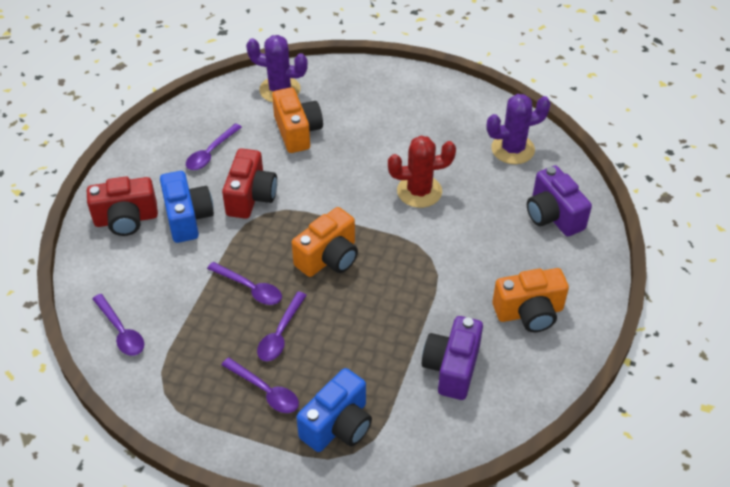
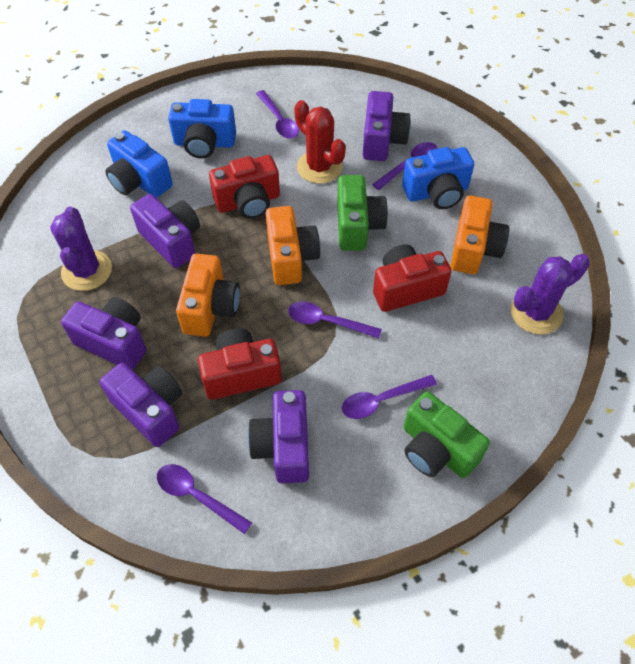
blue camera: [160,171,214,243] [297,368,372,452] = 2 -> [105,130,173,198] [168,99,236,158] [402,147,474,209] = 3
green camera: none = 0 -> [337,175,388,251] [404,391,490,478] = 2
purple camera: [422,316,483,400] [527,165,592,236] = 2 -> [61,297,146,370] [100,363,182,447] [130,194,200,268] [248,390,309,483] [363,91,411,161] = 5
red camera: [87,176,158,236] [222,148,277,219] = 2 -> [198,328,282,400] [209,155,280,219] [373,245,452,312] = 3

